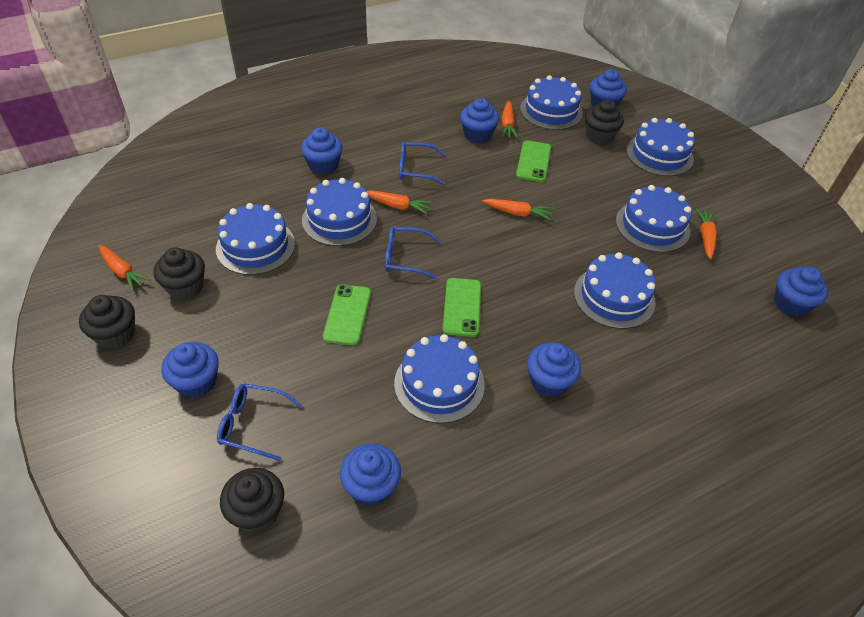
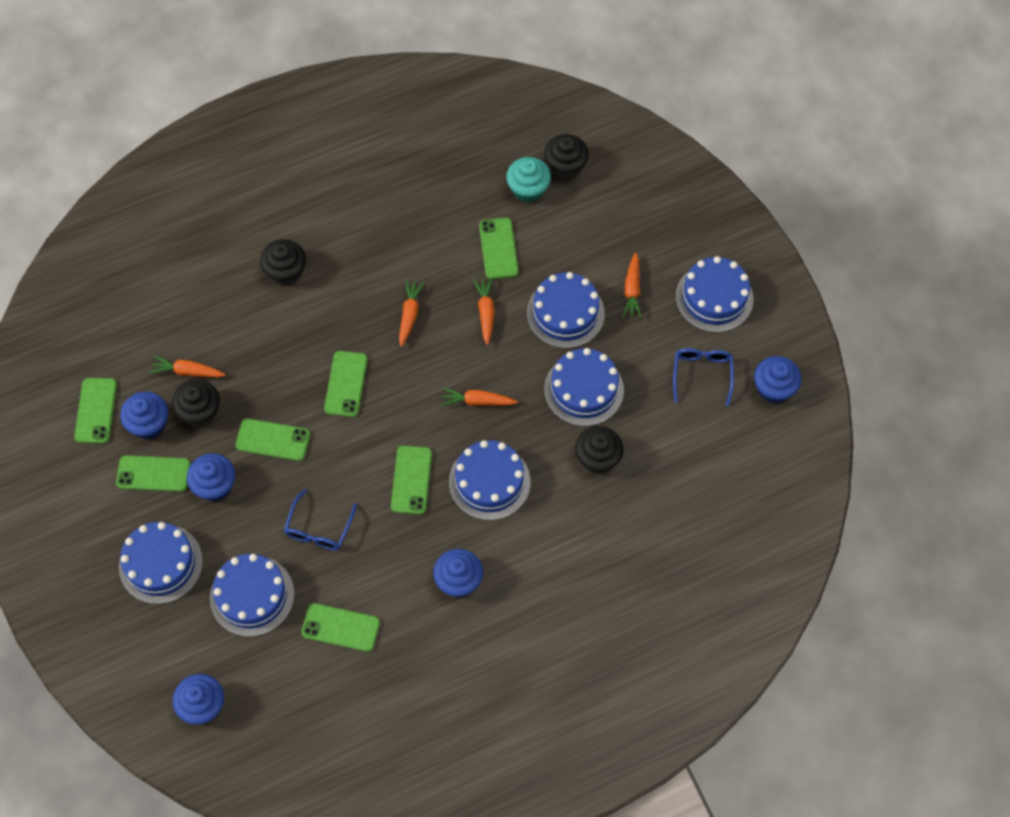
blue cake: [216,203,295,275] [302,178,377,246] [394,334,485,423] [520,75,583,130] [574,252,656,329] [616,185,691,252] [627,118,695,176] = 7 -> [119,522,203,604] [210,554,294,637] [449,440,531,520] [527,272,605,349] [544,348,624,426] [676,256,753,333] = 6
blue cupcake: [161,342,219,398] [301,127,343,174] [340,444,401,506] [460,98,499,143] [527,342,581,397] [590,69,627,107] [774,266,828,317] = 7 -> [120,392,168,439] [172,674,224,725] [187,453,235,501] [433,549,483,597] [754,356,802,403] = 5
blue glasses: [217,384,302,461] [385,226,440,279] [399,142,446,185] = 3 -> [284,489,357,550] [673,348,734,406] = 2
green phone: [323,284,371,346] [443,278,481,337] [516,141,551,182] = 3 -> [74,378,117,443] [116,455,191,492] [236,419,310,461] [301,603,380,652] [324,351,368,417] [391,446,432,514] [479,218,519,279] = 7
turquoise cupcake: none = 0 -> [506,157,551,203] = 1

